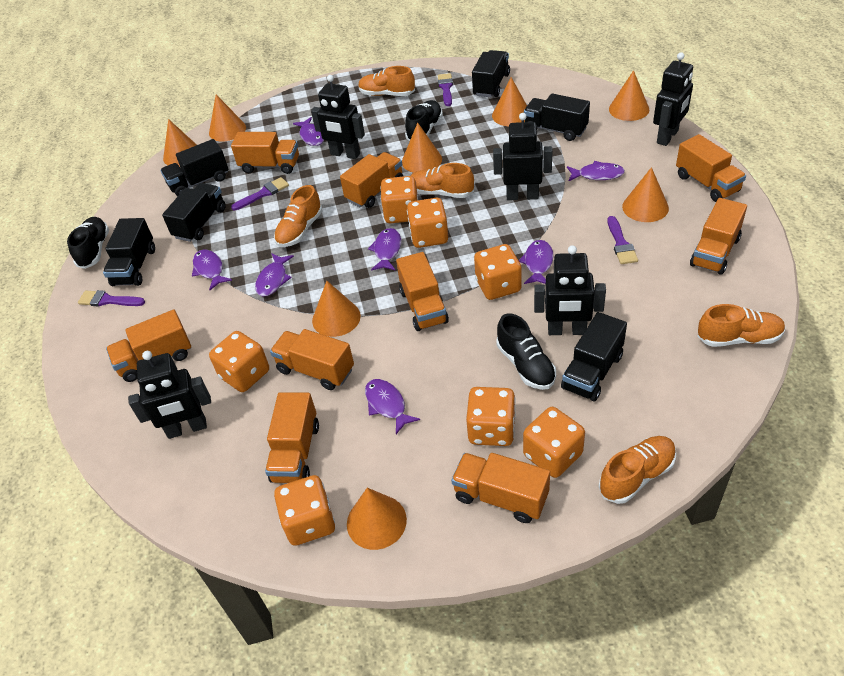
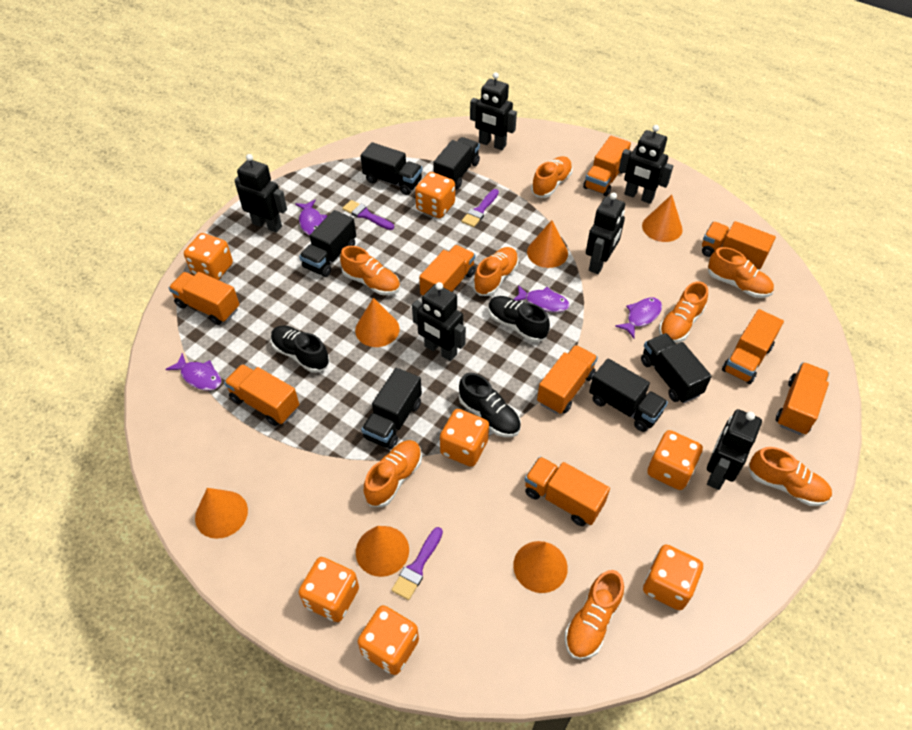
black robot: [128,351,211,439] [311,75,365,159] [493,113,553,200] [534,245,606,335] [653,52,693,146] = 5 -> [234,154,287,233] [412,282,466,361] [470,72,517,150] [586,192,625,274] [619,125,673,204] [707,409,762,490] = 6
orange cone: [163,119,197,167] [209,95,246,142] [312,281,361,337] [347,488,407,550] [402,123,442,173] [492,77,527,126] [609,70,649,121] [622,167,669,222] = 8 -> [195,488,248,539] [355,298,400,347] [356,526,409,577] [513,541,568,593] [527,220,568,268] [642,195,683,242] = 6
orange shoe: [274,185,323,247] [358,66,415,96] [411,163,474,198] [599,436,676,504] [697,304,786,347] = 5 -> [340,246,400,295] [364,440,422,507] [473,247,519,296] [531,156,573,198] [565,570,624,659] [659,281,708,343] [708,247,774,298] [748,447,832,506] = 8
purple brush: [78,290,145,306] [231,177,289,210] [438,73,453,106] [607,216,638,264] = 4 -> [342,200,394,230] [392,527,443,600] [461,189,499,227] = 3
purple fish: [192,249,232,290] [255,253,294,297] [293,117,324,146] [365,379,420,434] [368,228,401,271] [519,240,553,284] [567,161,625,182] = 7 -> [165,353,221,391] [295,199,327,236] [514,285,570,312] [615,297,662,338] = 4

